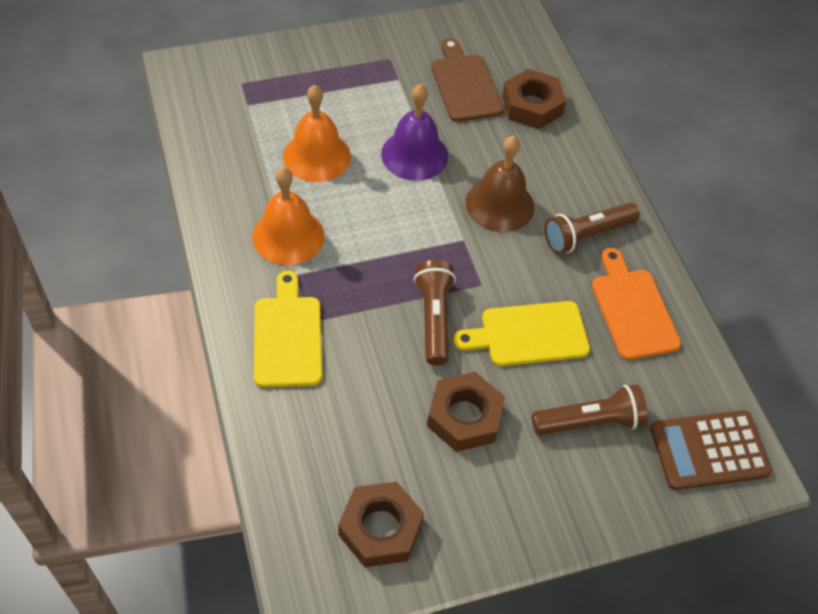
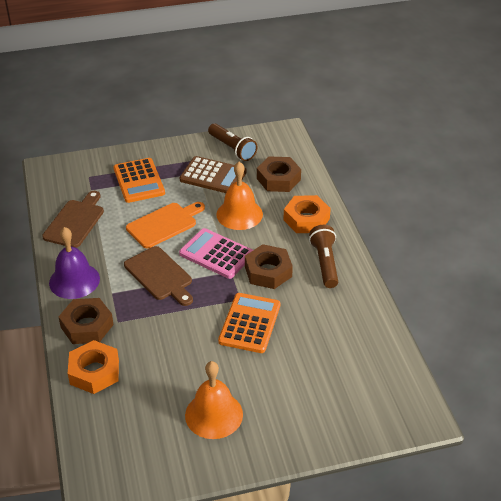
brown bell: [465,136,534,232] = 1 -> none = 0
brown cutting board: [431,38,504,122] = 1 -> [42,191,104,248] [124,246,193,306] = 2
brown flashlight: [414,260,456,366] [532,384,648,435] [544,203,640,254] = 3 -> [208,123,257,161] [309,225,338,288] = 2
orange calculator: none = 0 -> [113,158,165,203] [218,293,280,353] = 2
orange nut: none = 0 -> [68,340,119,394] [283,195,331,233] = 2
pink calculator: none = 0 -> [179,228,253,279] = 1
yellow cutting board: [254,271,322,387] [453,301,590,366] = 2 -> none = 0

